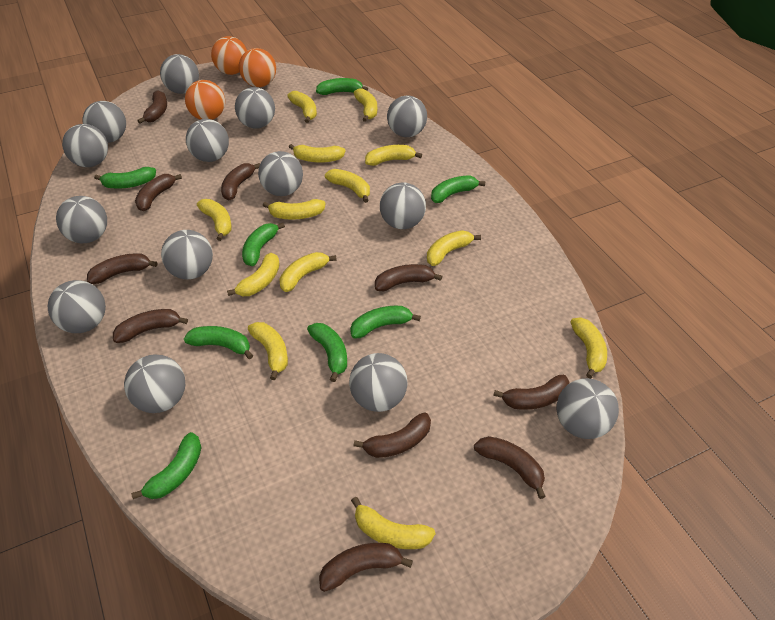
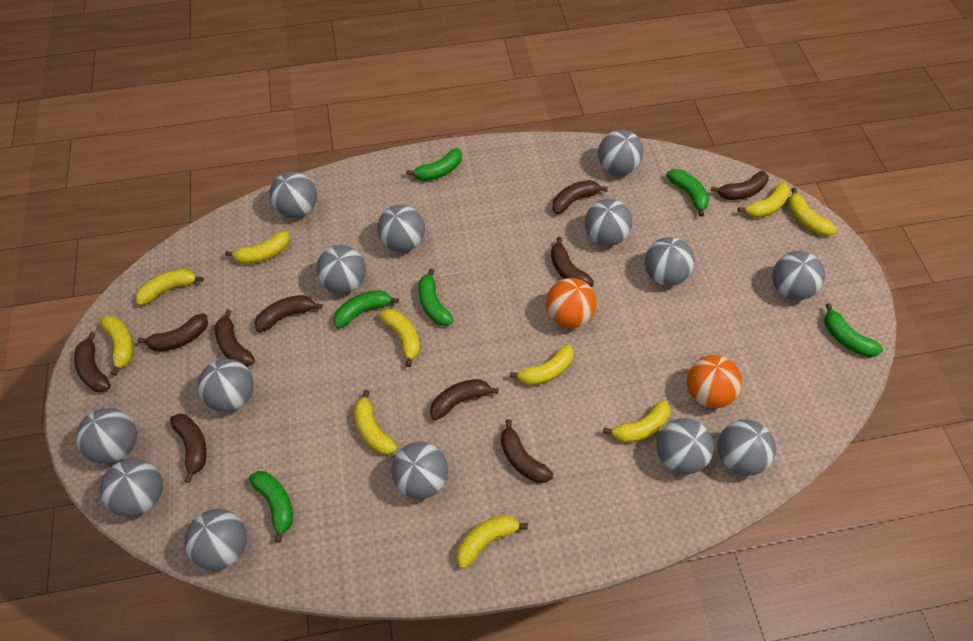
green banana: [94,167,156,189] [131,432,202,499] [184,326,253,360] [242,223,285,266] [307,323,347,382] [316,78,368,95] [350,306,421,339] [431,175,485,203] = 8 -> [249,471,293,543] [334,290,399,328] [406,148,462,181] [418,268,454,326] [666,169,709,217] [824,303,883,357] = 6
orange ball: [185,80,225,120] [211,36,247,75] [239,48,276,87] = 3 -> [546,278,596,328] [687,355,742,408] = 2
yellow banana: [197,199,232,241] [227,253,280,296] [248,322,288,380] [263,199,326,220] [279,252,337,292] [287,91,317,123] [289,144,346,163] [325,169,370,203] [351,497,435,549] [354,88,377,122] [365,145,422,166] [427,230,481,266] [570,318,607,379] = 13 -> [100,315,133,376] [135,269,204,306] [225,231,290,264] [354,390,397,455] [379,309,420,367] [456,515,528,568] [509,344,574,386] [603,400,671,443] [737,182,790,218] [788,188,837,236] = 10

